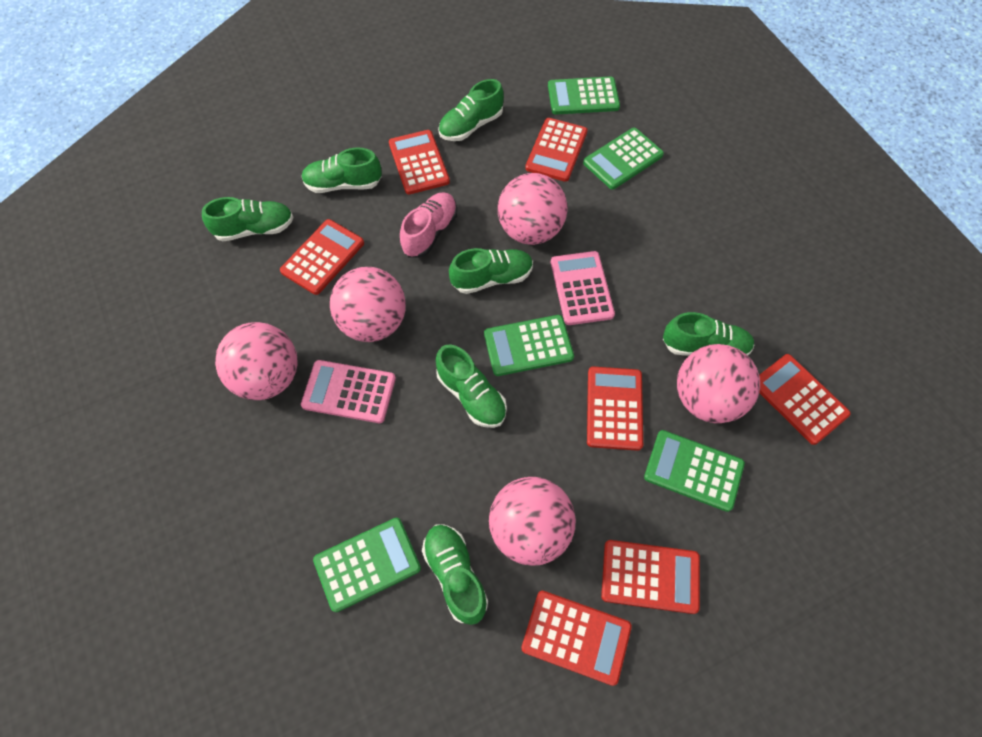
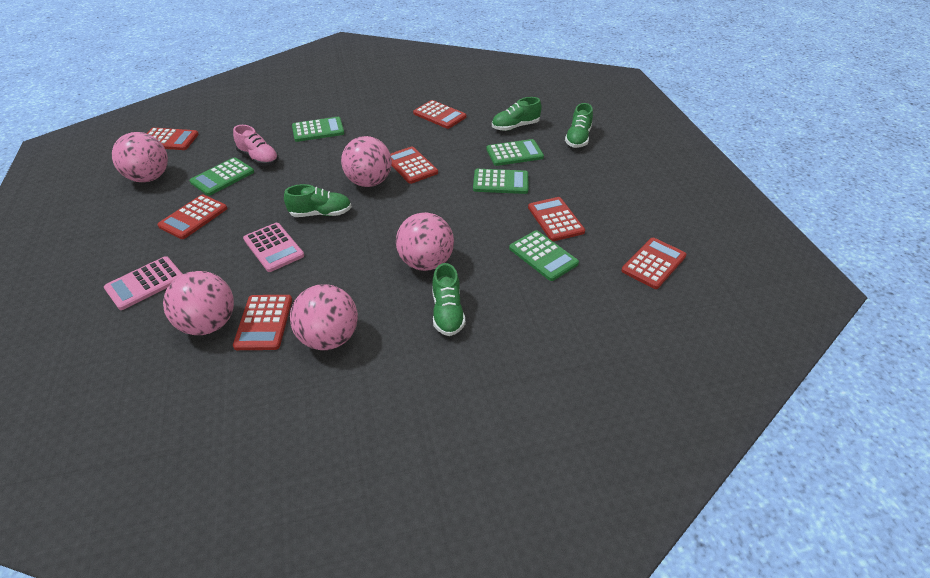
green shoe: [202,197,294,241] [301,148,382,193] [422,524,488,625] [436,345,507,428] [438,79,504,141] [449,248,533,294] [663,312,755,356] = 7 -> [284,184,352,217] [432,263,465,336] [492,97,542,131] [565,103,593,148] = 4

